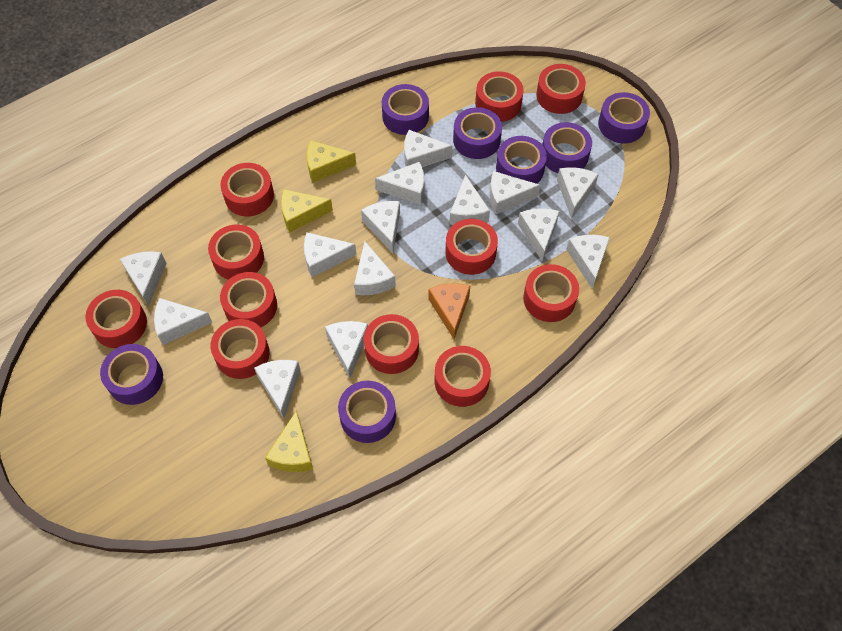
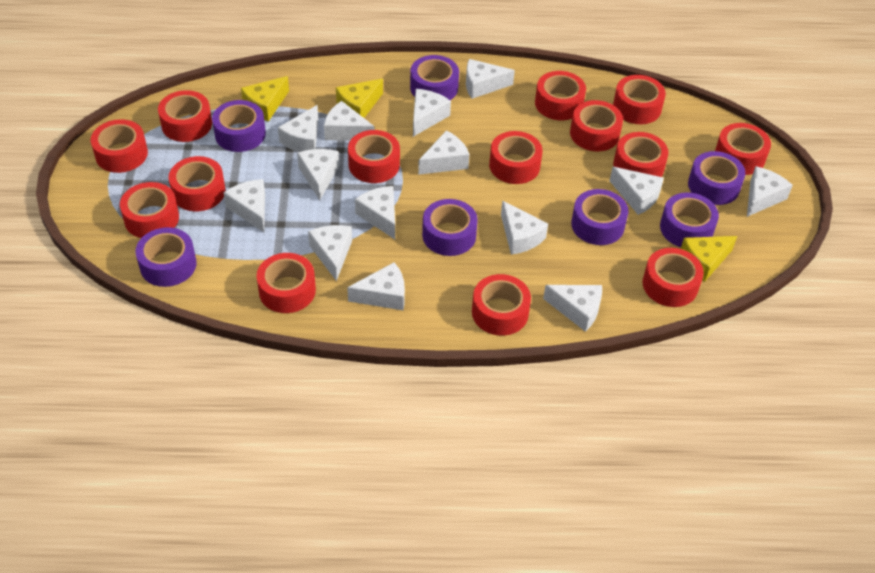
orange cheese: [428,283,470,339] = 1 -> none = 0
red tape: [86,290,147,348] [208,225,264,280] [210,319,270,379] [220,163,274,216] [220,272,277,327] [364,314,419,374] [435,346,491,407] [445,219,498,275] [475,71,524,122] [523,264,579,322] [536,64,586,114] = 11 -> [91,119,148,173] [120,182,179,238] [158,90,212,142] [168,156,226,211] [257,253,316,313] [348,130,400,183] [472,274,531,336] [489,131,542,184] [535,71,586,120] [570,100,623,151] [613,75,666,124] [613,132,669,177] [643,248,704,307] [715,123,771,175] = 14

